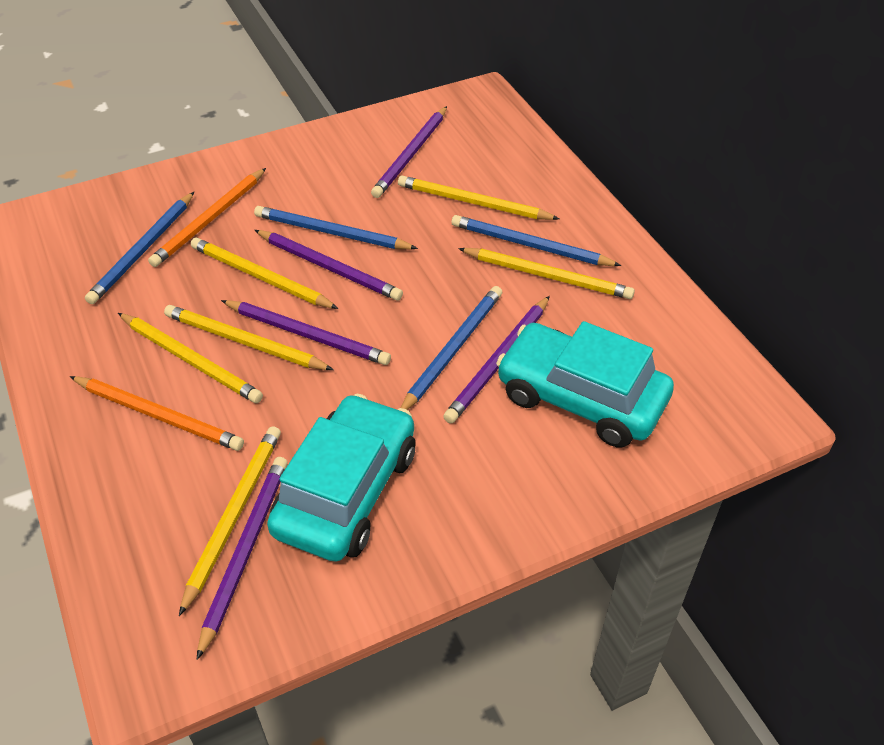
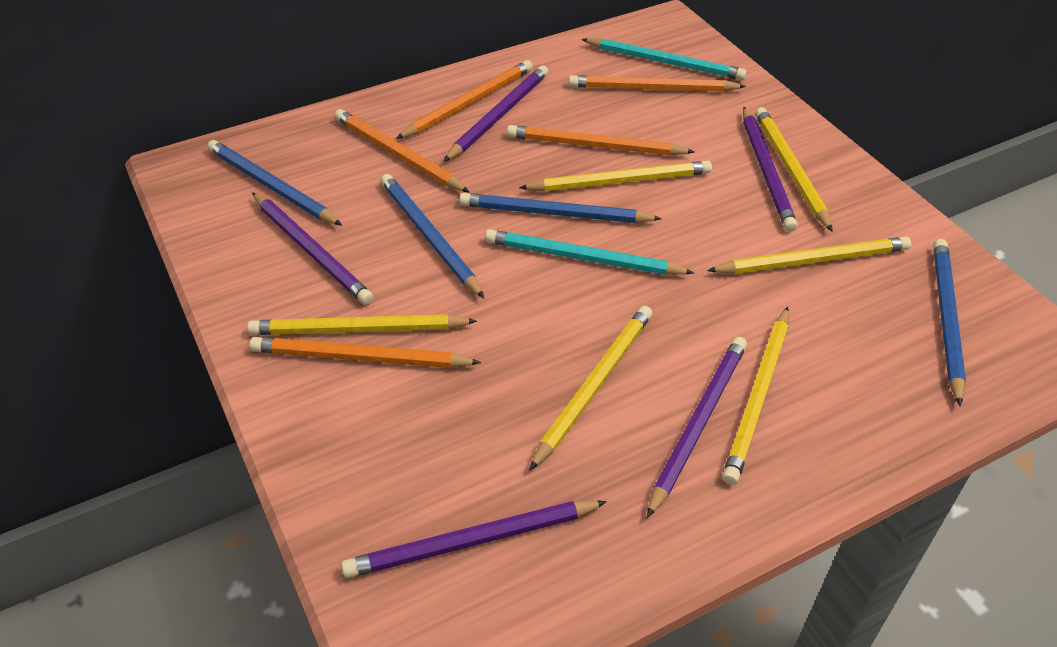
orange pencil: [70,376,244,451] [148,168,266,267] = 2 -> [250,337,481,368] [334,109,470,193] [396,60,533,139] [507,125,694,155] [569,75,746,92] = 5
turquoise car: [267,394,416,562] [496,321,674,447] = 2 -> none = 0
turquoise pencil: none = 0 -> [485,229,694,275] [581,38,747,80] = 2

